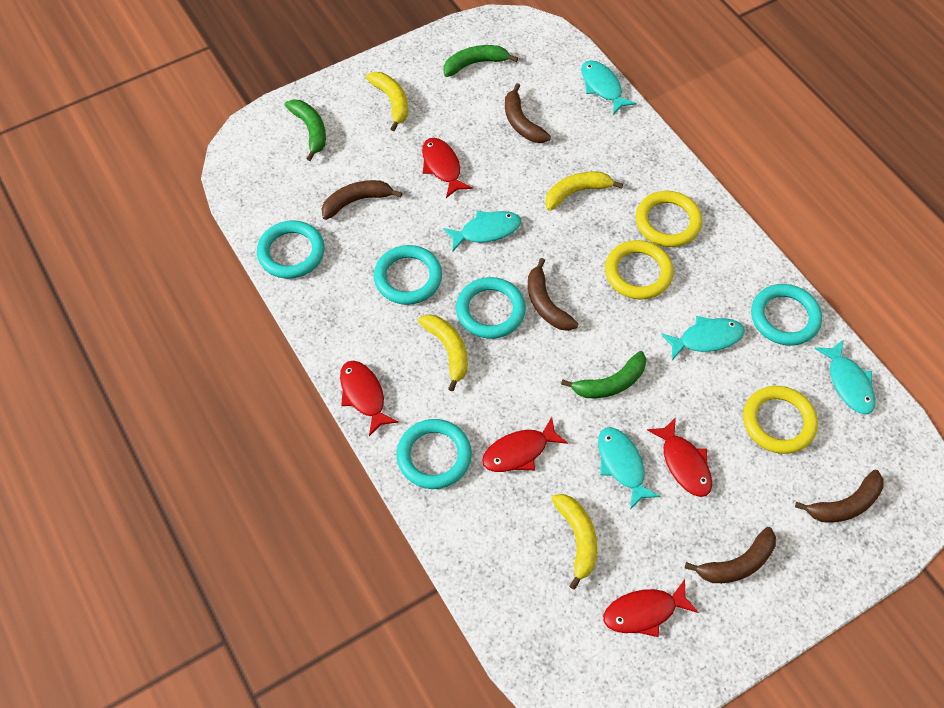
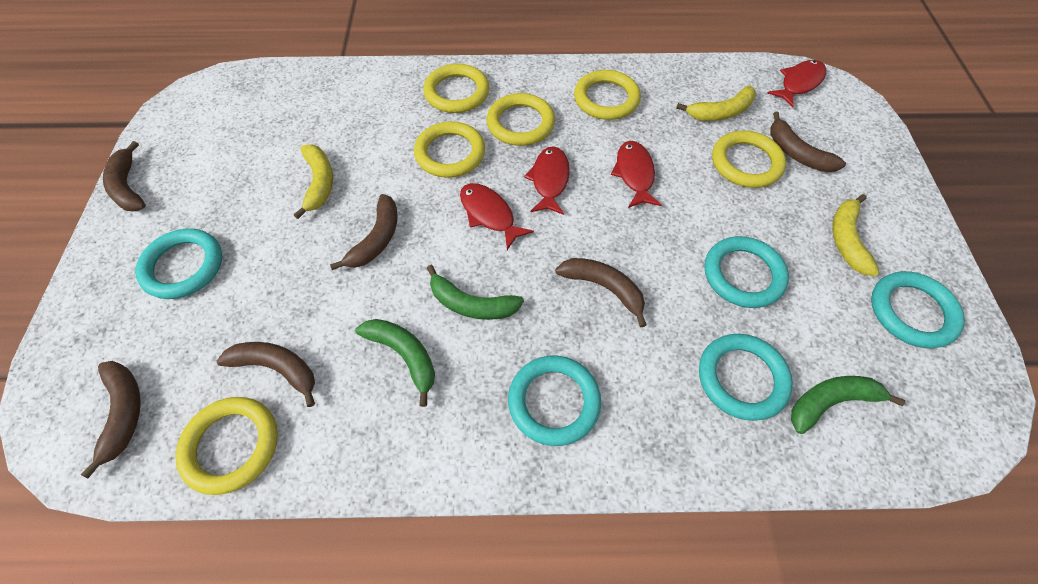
brown banana: [321,180,402,220] [505,83,551,143] [528,258,578,331] [685,527,776,583] [795,470,884,523] = 5 -> [81,361,141,478] [103,141,146,212] [216,342,315,407] [330,194,398,270] [556,258,647,327] [770,112,846,172] = 6
red fish: [340,360,399,436] [422,138,473,198] [482,417,568,472] [603,579,698,637] [647,417,712,497] = 5 -> [460,183,534,250] [524,146,570,215] [611,141,661,208] [767,60,826,108] = 4
turquoise fish: [443,211,521,252] [581,60,637,115] [598,427,661,509] [661,316,745,360] [815,339,875,414] = 5 -> none = 0
yellow banana: [366,72,408,131] [418,314,468,392] [545,171,623,211] [551,494,597,590] = 4 -> [294,144,333,219] [676,86,756,121] [832,194,879,276] = 3
yellow ring: [605,240,674,300] [636,191,702,247] [743,386,818,454] = 3 -> [175,397,278,495] [414,121,485,178] [423,64,489,113] [487,93,555,146] [574,70,641,120] [712,131,786,188] = 6

